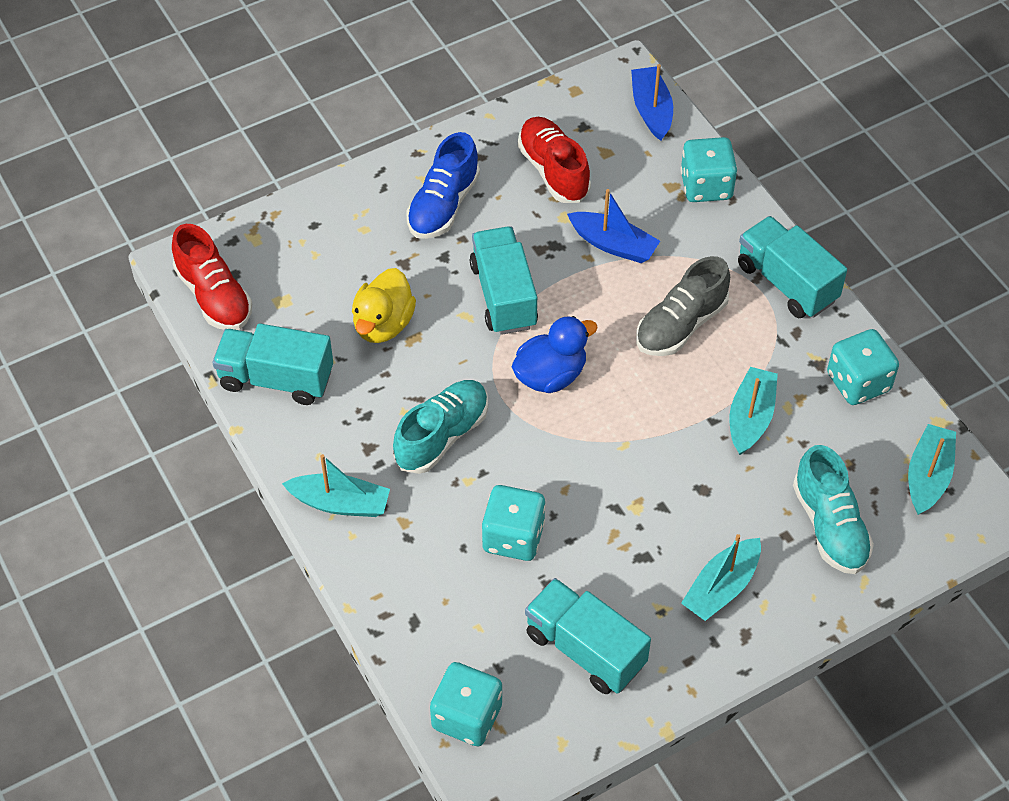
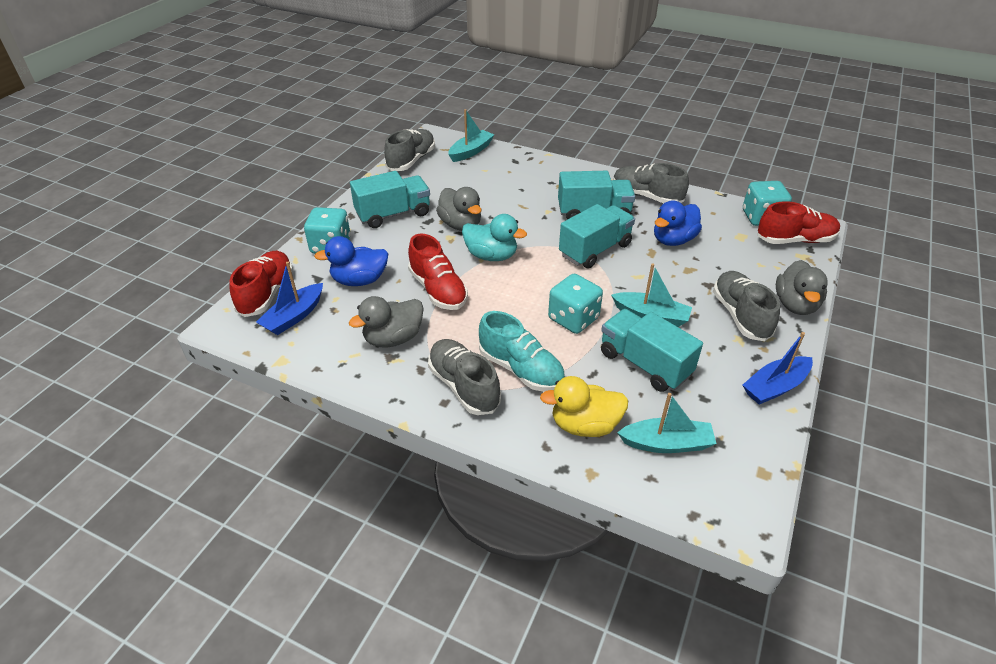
blue duck: [512,316,598,393] = 1 -> [314,236,389,286] [654,200,702,246] = 2
blue shoe: [407,132,480,239] = 1 -> none = 0
grey duck: none = 0 -> [349,296,424,348] [436,187,482,231] [776,260,828,315] = 3
grey shoe: [636,256,730,356] = 1 -> [384,129,435,171] [428,339,501,415] [613,163,689,203] [713,271,780,341] = 4
red shoe: [172,224,252,330] [518,117,591,203] = 2 -> [229,251,293,317] [408,234,468,310] [758,201,840,244] = 3
turquoise boat: [282,454,390,517] [681,534,761,621] [730,367,778,455] [908,424,956,515] = 4 -> [448,109,494,162] [611,263,692,327] [617,393,717,453] = 3
turquoise dice: [430,662,502,746] [482,485,546,561] [681,137,737,202] [827,329,899,405] = 4 -> [304,207,351,254] [548,274,603,334] [743,181,792,226] = 3
turquoise duck: none = 0 -> [462,214,527,261] = 1
turquoise shoe: [393,380,488,474] [793,445,874,574] = 2 -> [479,311,565,391] = 1

